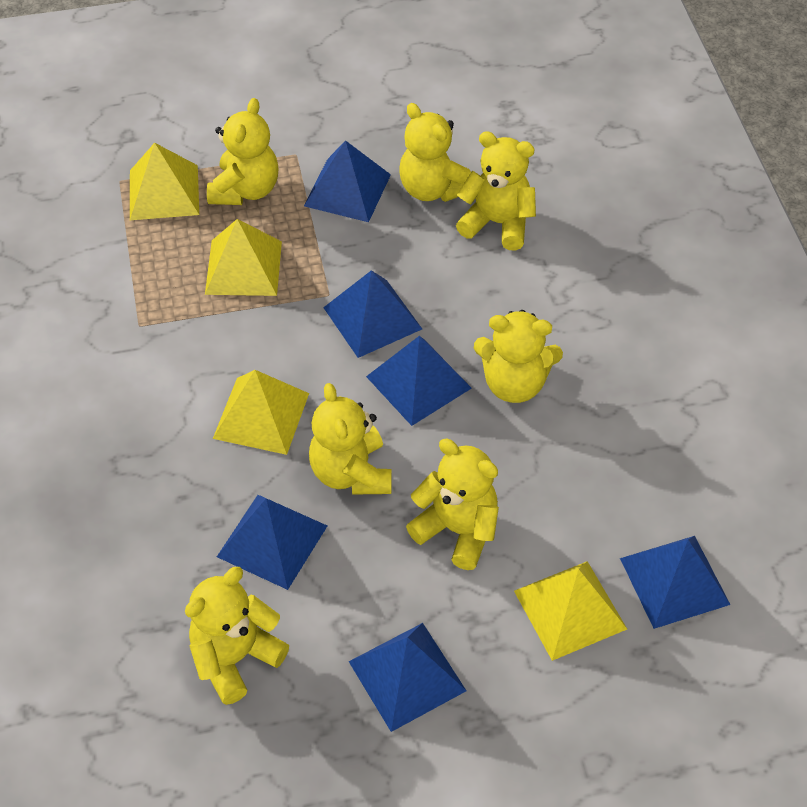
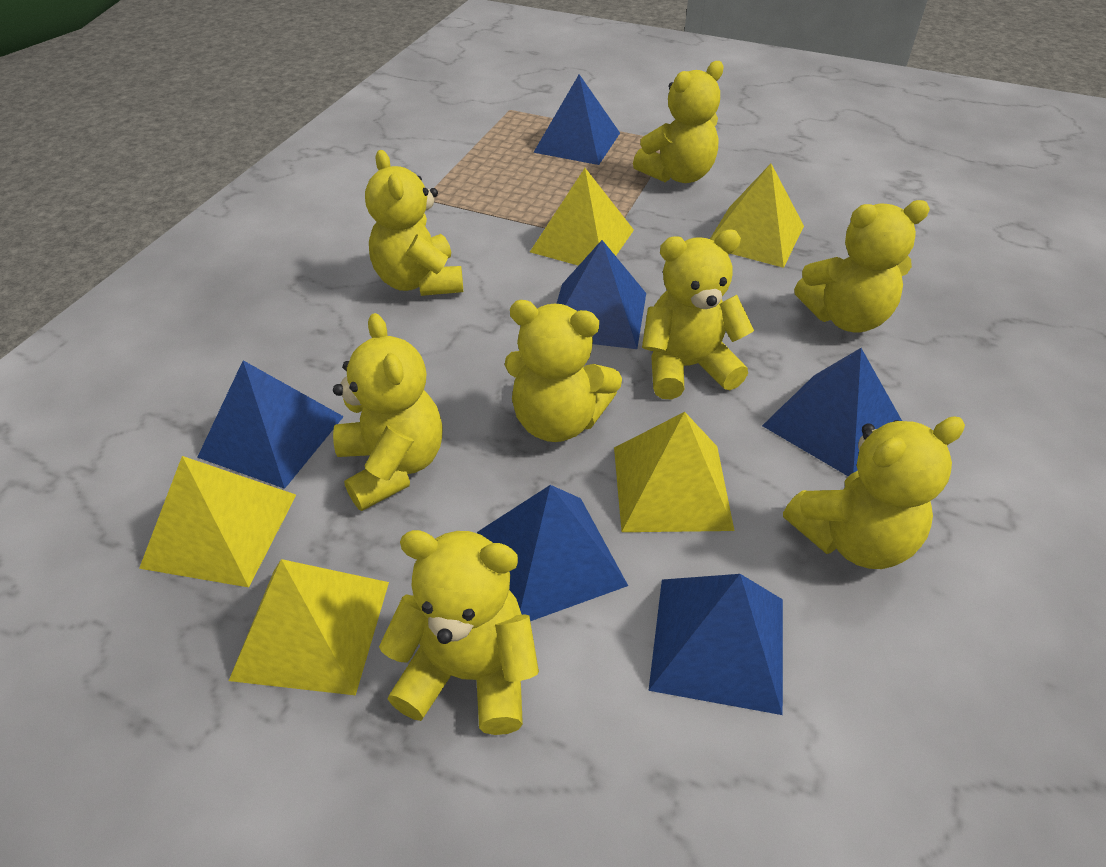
yellow pyramid: [130,143,199,220] [205,219,282,296] [213,370,309,455] [514,561,627,661] = 4 -> [139,456,296,587] [229,559,389,695] [530,168,634,266] [614,412,735,532] [710,164,804,268] = 5
yellow teddy bear: [185,567,289,705] [207,98,279,205] [309,383,392,495] [399,103,471,202] [406,439,499,570] [456,131,536,251] [474,310,563,403] = 7 -> [333,313,443,511] [365,150,463,296] [379,530,539,735] [505,300,622,442] [633,61,724,183] [642,230,754,399] [783,416,965,569] [794,200,930,332] = 8

